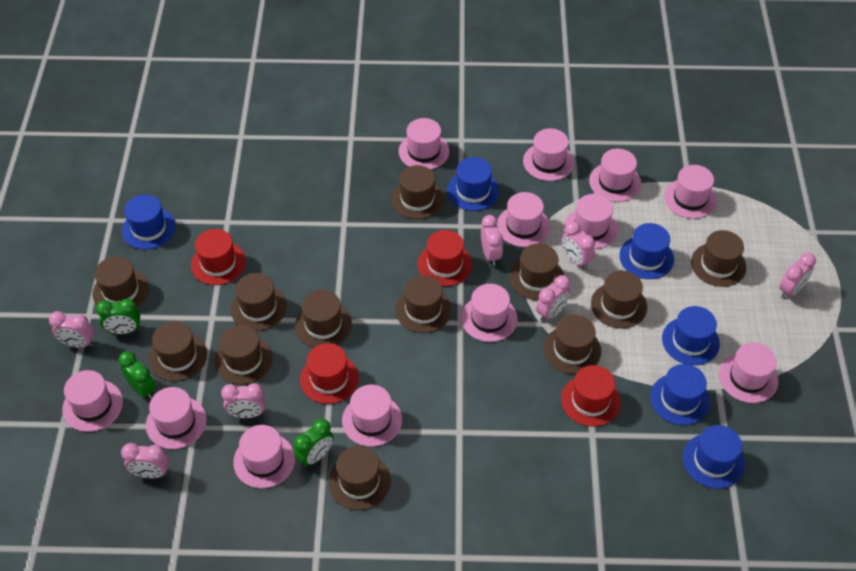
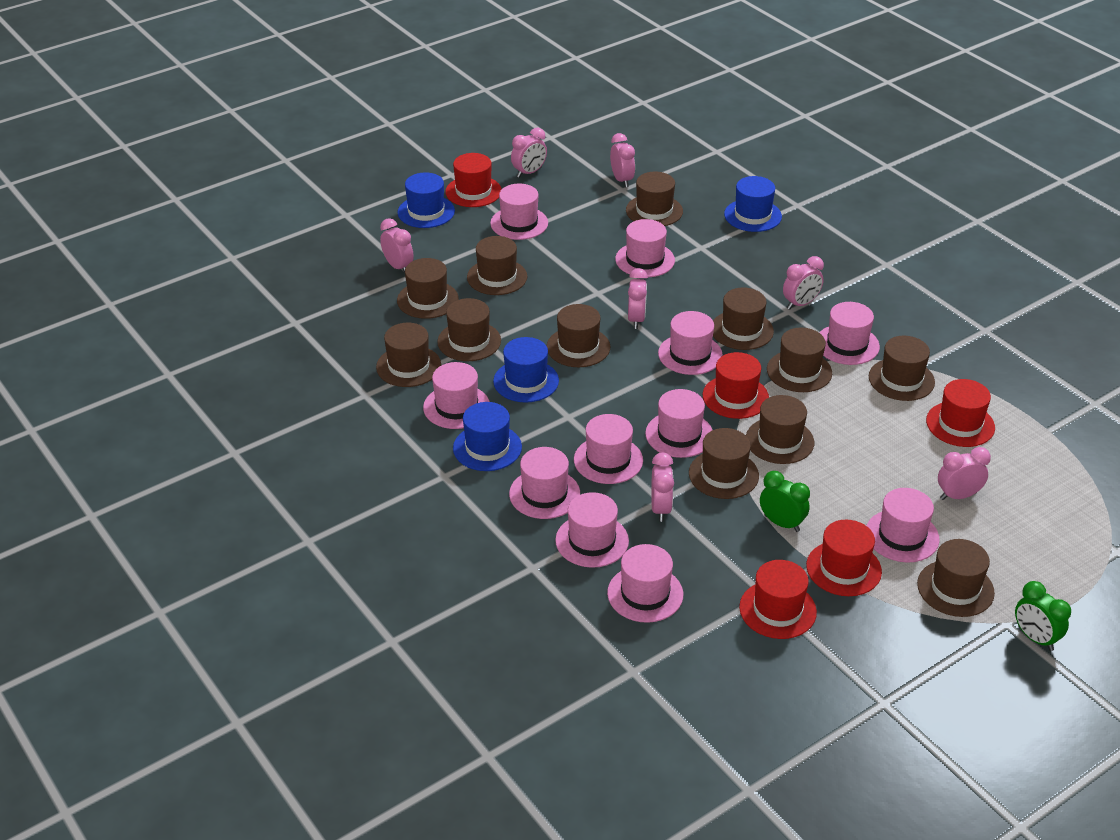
blue hat: [122,194,176,250] [447,157,499,211] [619,223,674,279] [650,364,710,425] [662,306,720,365] [683,425,745,489] = 6 -> [398,172,455,228] [453,402,522,471] [493,337,559,403] [724,176,782,232] = 4
green clock: [96,299,140,334] [119,351,156,399] [294,419,334,467] = 3 -> [760,471,810,532] [1015,581,1071,651] = 2
pink hat: [62,370,123,432] [146,387,207,449] [233,425,295,488] [342,385,402,447] [399,118,449,170] [461,284,518,342] [497,192,550,247] [523,128,574,181] [564,194,618,249] [589,149,641,202] [664,165,717,219] [719,343,778,403] = 12 -> [423,362,490,429] [490,184,548,240] [509,447,580,519] [555,492,629,568] [574,414,643,484] [607,544,683,623] [615,219,675,277] [645,389,713,458] [658,311,723,375] [819,302,880,365] [866,488,940,562] = 11
red hat: [191,229,246,285] [300,343,359,404] [418,230,472,286] [561,365,621,427] = 4 -> [445,153,502,207] [703,352,769,419] [739,560,817,639] [806,520,882,596] [926,379,995,447] = 5

